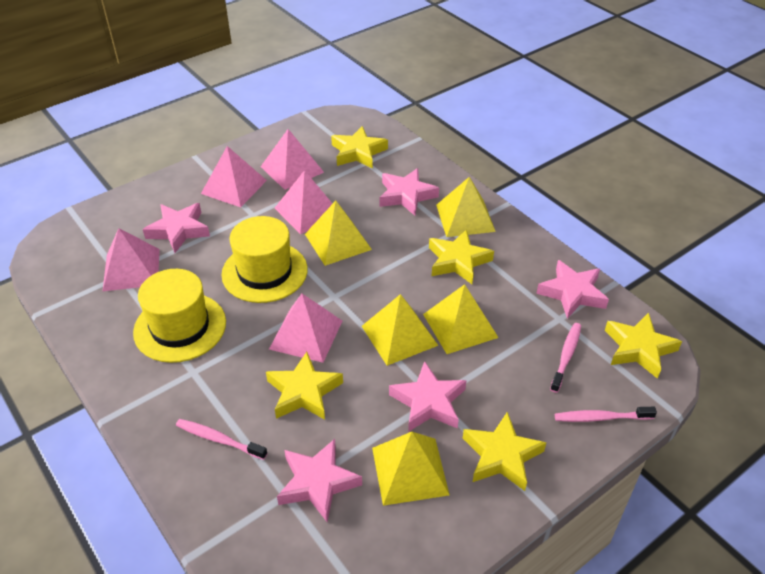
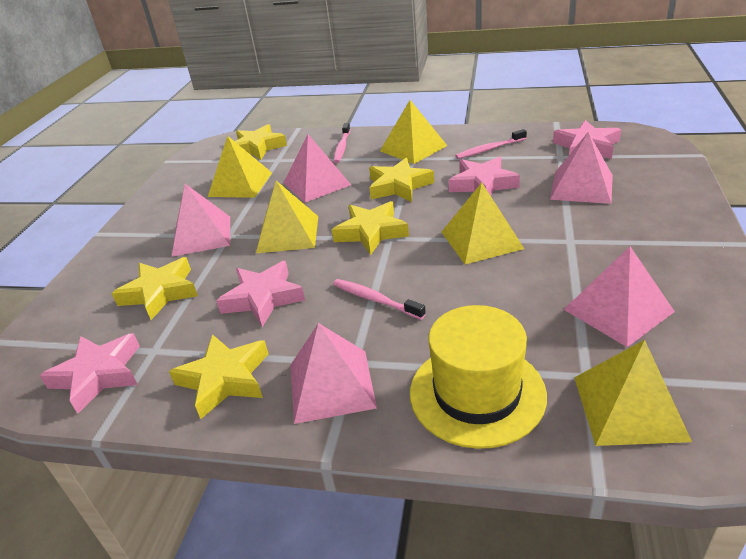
pink star: [143,203,210,253] [277,439,362,522] [380,168,439,216] [389,361,467,432] [536,260,609,319] = 5 -> [39,333,140,414] [216,261,305,327] [448,157,520,196] [553,120,621,159] = 4
yellow hat: [133,269,226,363] [221,216,308,303] = 2 -> [410,305,547,449] = 1

